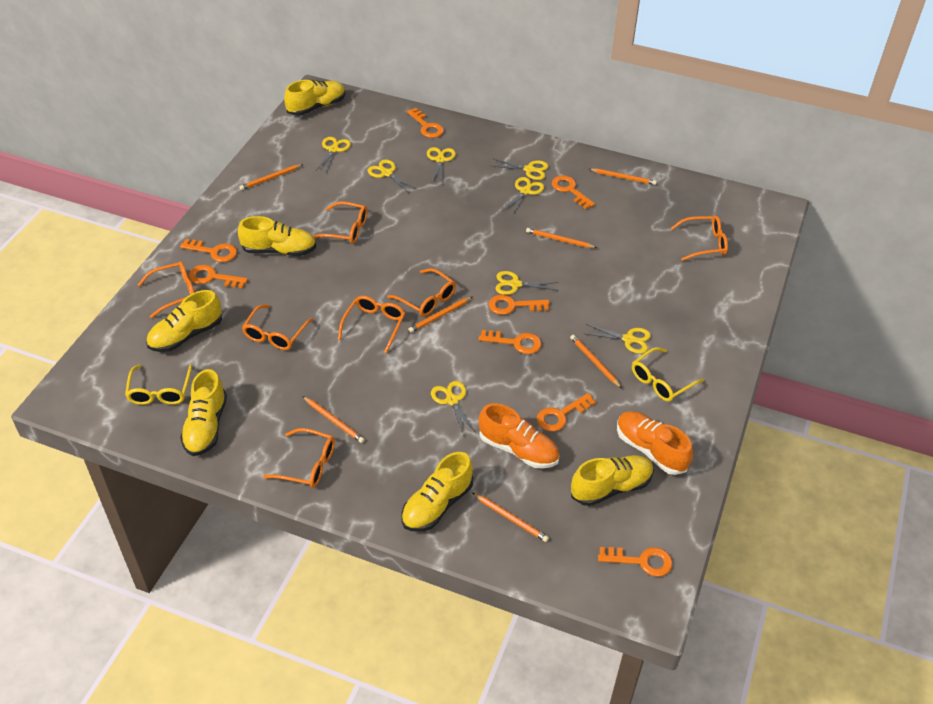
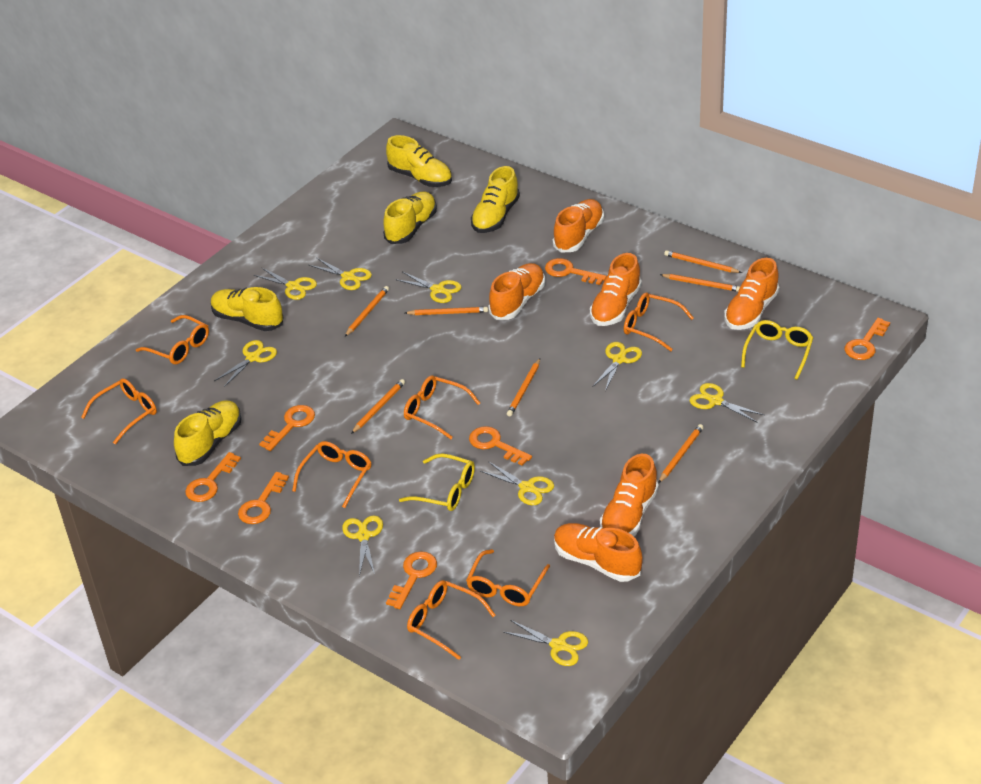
orange key: [180,239,237,262] [189,265,248,288] [407,108,444,138] [479,330,542,354] [489,295,550,315] [537,393,596,431] [552,175,595,209] [598,547,673,577] = 8 -> [185,452,241,502] [238,472,289,524] [259,405,315,451] [386,551,437,609] [469,426,532,466] [545,258,607,285] [844,318,890,360] = 7
orange shoe: [479,403,560,469] [617,411,693,475] = 2 -> [489,263,545,320] [553,199,604,253] [554,523,643,582] [590,253,642,326] [600,454,659,536] [724,258,780,330] = 6
yellow scissors: [316,137,351,173] [368,159,418,193] [427,147,456,184] [431,381,477,436] [492,159,549,180] [495,271,559,295] [503,177,544,216] [583,324,651,354] = 8 -> [214,340,277,387] [253,267,317,300] [309,257,372,290] [342,516,383,576] [395,272,462,303] [480,461,554,505] [503,620,588,666] [592,342,642,391] [690,383,764,422] = 9
yellow shoe: [146,290,222,352] [180,369,227,456] [238,216,316,256] [284,80,346,116] [401,452,473,532] [571,455,654,506] = 6 -> [174,400,242,466] [211,287,284,331] [383,191,437,244] [386,135,452,187] [471,166,520,233] = 5

